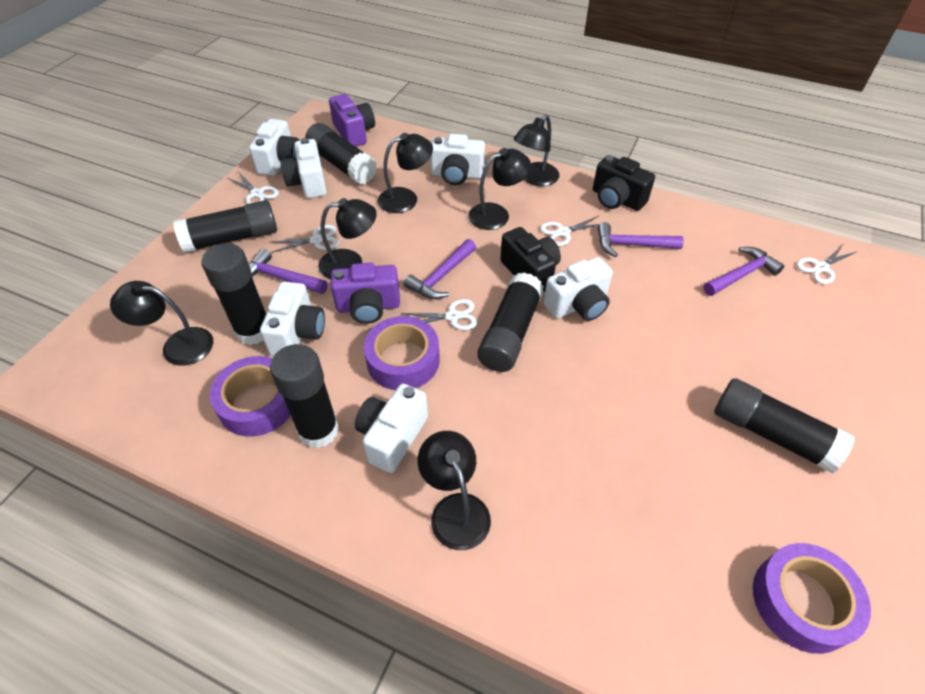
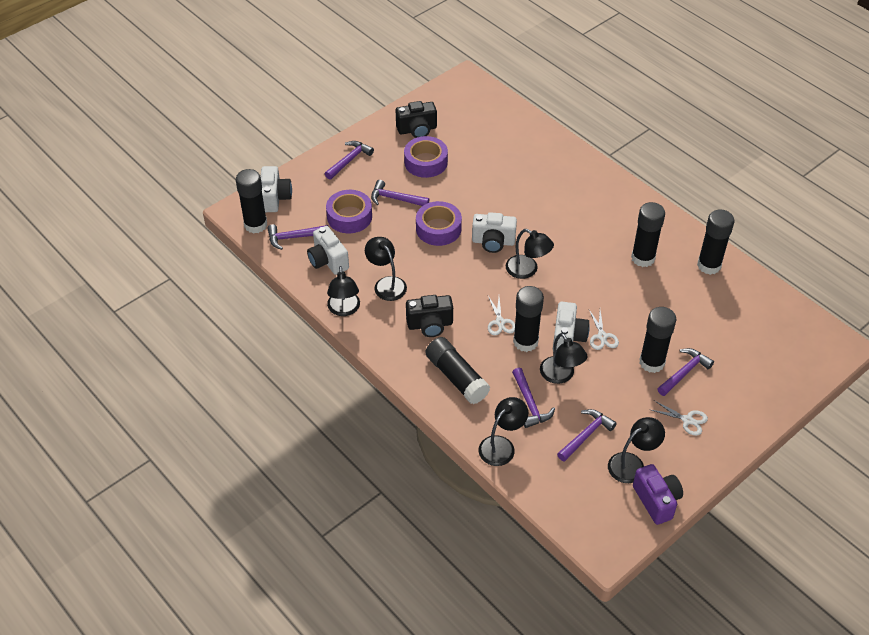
purple camera: [329,94,375,147] [331,263,400,324] = 2 -> [633,464,683,525] = 1
purple hammer: [249,249,328,294] [404,239,476,299] [597,222,684,257] [704,247,784,296] = 4 -> [267,224,328,250] [325,141,374,180] [371,180,430,206] [512,368,555,428] [557,409,617,462] [657,348,714,396] = 6
white camera: [249,119,300,176] [260,282,325,356] [280,138,327,198] [355,384,428,473] [430,134,485,185] [544,257,613,321] = 6 -> [261,166,292,212] [307,226,349,275] [472,212,517,253] [553,302,590,351] = 4
white scissors: [227,173,279,204] [270,225,339,253] [401,299,477,330] [540,216,599,246] [796,245,858,284] = 5 -> [488,296,515,335] [589,310,619,350] [649,400,708,436] = 3

